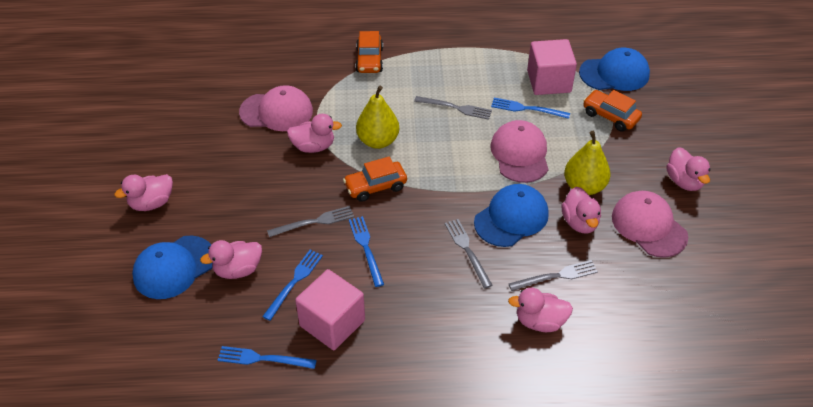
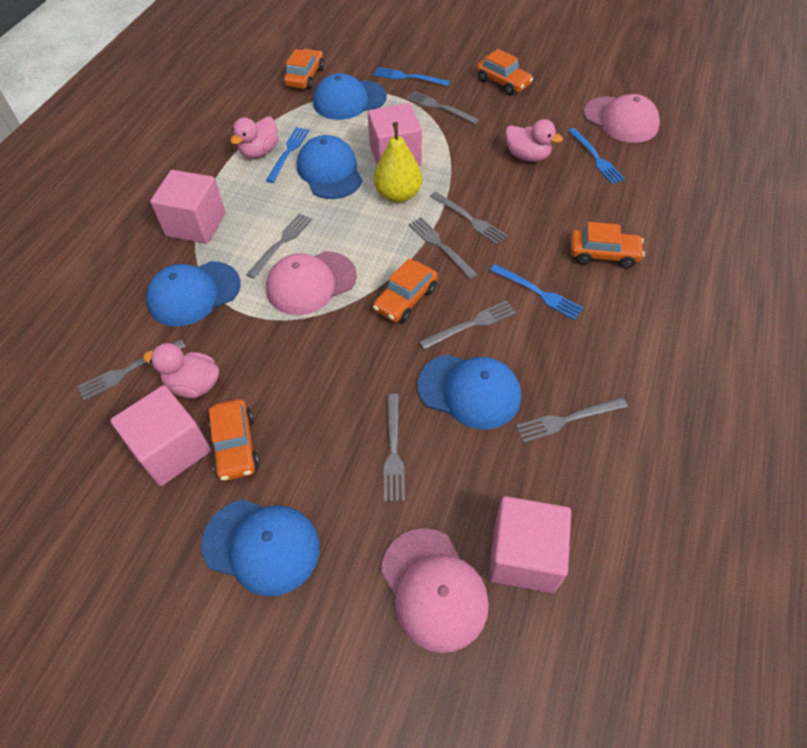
blue cap: [132,236,213,299] [474,184,549,247] [579,48,650,91] = 3 -> [146,261,241,326] [201,499,320,596] [297,135,362,199] [313,73,387,120] [417,355,521,429] = 5
grey fork: [267,206,354,237] [414,96,492,120] [445,219,493,289] [509,260,598,291] = 4 -> [77,339,186,400] [246,213,312,279] [384,394,405,501] [406,91,479,124] [408,218,478,279] [419,300,516,350] [430,192,508,245] [516,397,628,443] = 8
orange car: [343,156,407,202] [355,31,383,73] [583,90,642,132] = 3 -> [209,399,259,481] [284,49,324,90] [373,258,438,323] [476,49,533,96] [571,222,645,268] = 5
pink cube: [295,269,365,350] [527,39,577,95] = 2 -> [110,385,211,486] [150,170,226,244] [368,103,422,166] [488,496,571,593] = 4
pink duck: [114,174,173,211] [200,240,262,279] [287,114,342,153] [508,288,573,332] [561,187,601,233] [666,147,710,191] = 6 -> [143,343,219,398] [230,116,279,158] [505,119,563,162] = 3
yellow pear: [356,86,399,149] [564,131,611,195] = 2 -> [373,122,422,203] = 1

